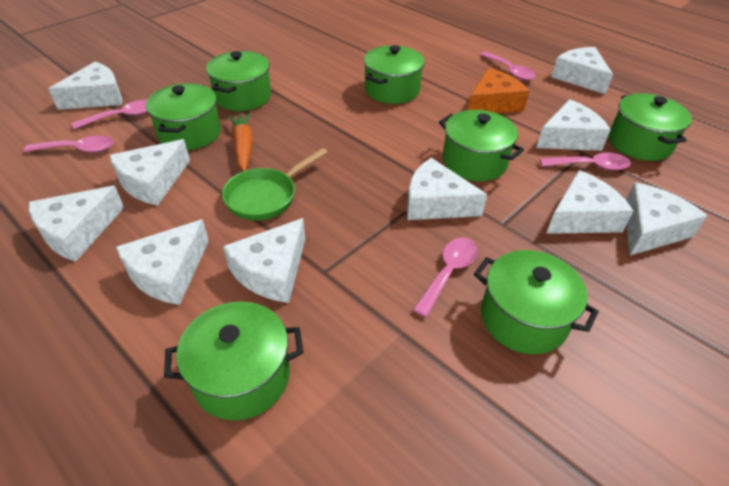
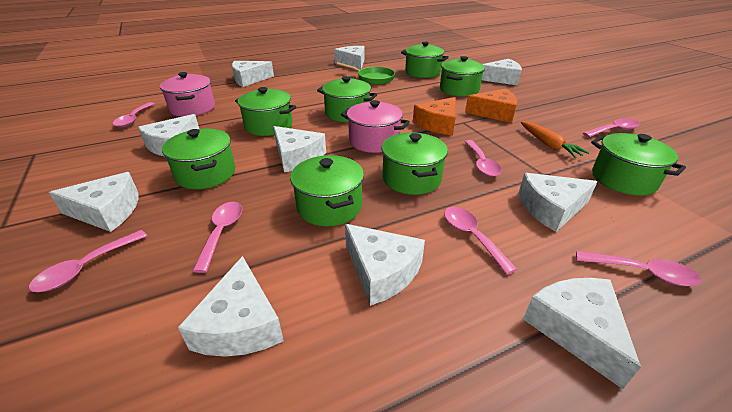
green pot: [146,83,221,150] [164,301,304,420] [206,51,271,111] [364,45,425,104] [439,110,524,182] [474,250,599,354] [609,93,692,161] = 7 -> [162,129,235,189] [235,87,296,136] [290,155,364,226] [317,76,377,122] [381,132,448,195] [401,42,449,78] [440,56,485,97] [591,133,686,195] = 8
orange cheese: [468,68,529,113] = 1 -> [413,97,456,135] [465,88,517,123] = 2
pink pot: none = 0 -> [160,72,215,117] [341,100,410,153] = 2
pink spoon: [24,135,114,153] [72,100,148,129] [413,238,478,317] [480,52,536,80] [540,153,631,170] = 5 -> [29,230,147,292] [113,102,155,127] [193,202,242,273] [444,207,517,274] [465,140,502,177] [576,251,701,286] [583,118,640,137] = 7

